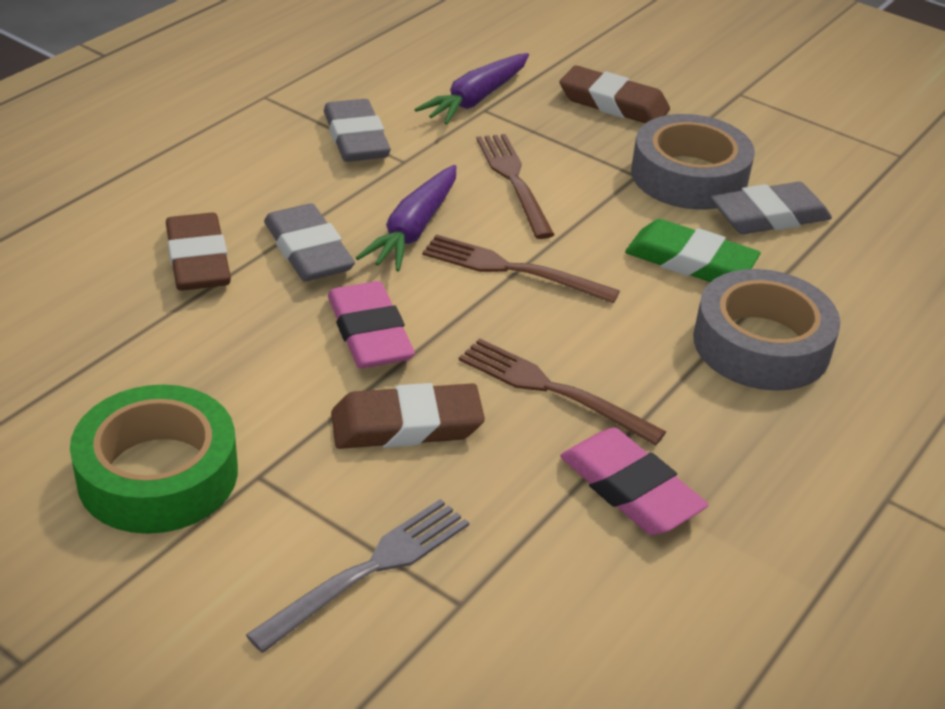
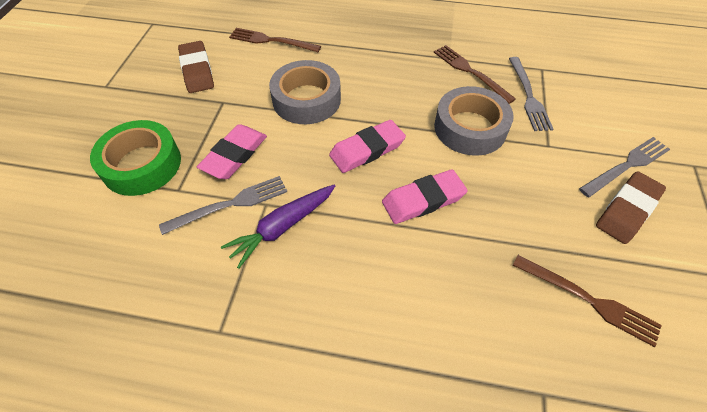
brown eraser: [166,213,231,291] [331,383,485,449] [559,65,670,123] = 3 -> [178,41,214,93] [596,171,666,244] = 2
green eraser: [625,219,761,282] = 1 -> none = 0
grey eraser: [264,203,355,281] [324,99,391,162] [711,182,832,234] = 3 -> none = 0
grey fork: [246,499,469,653] = 1 -> [159,176,287,235] [509,57,553,131] [579,137,670,197] = 3
pink eraser: [328,281,415,369] [560,428,709,535] = 2 -> [197,124,267,179] [329,120,406,173] [382,169,468,224] = 3
purple carrot: [356,165,456,272] [414,53,529,125] = 2 -> [221,184,335,269] = 1

